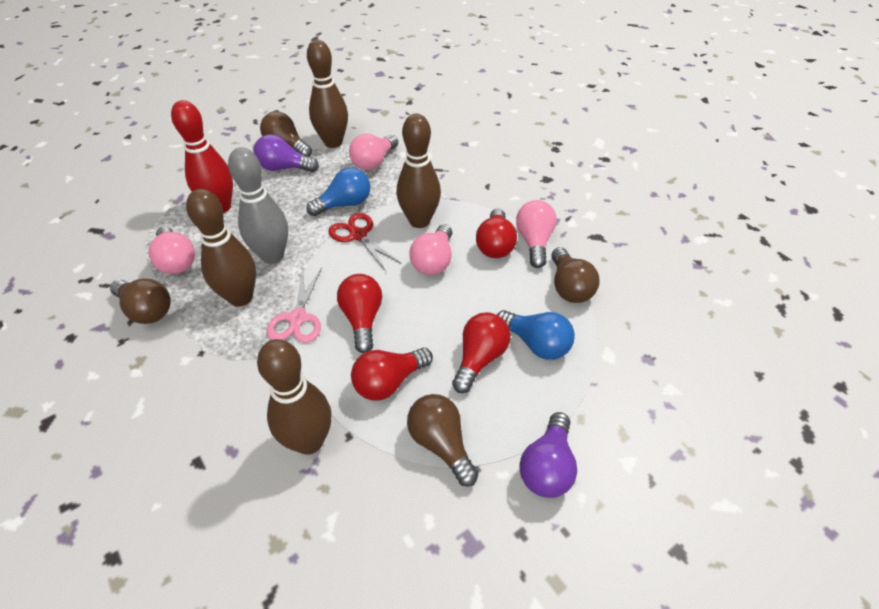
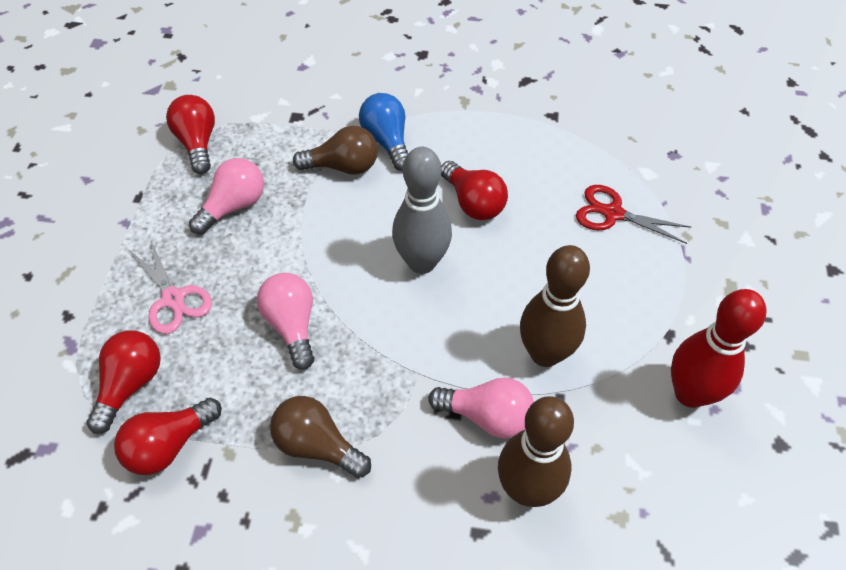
blue light bulb: [306,167,370,216] [497,310,575,360] = 2 -> [359,93,408,171] = 1
brown bowling pin: [186,189,256,307] [257,339,331,455] [307,40,348,148] [396,114,441,228] = 4 -> [498,396,574,507] [520,245,590,367] = 2
brown light bulb: [110,279,171,324] [260,111,312,157] [407,394,478,487] [551,247,600,303] = 4 -> [270,396,371,478] [293,126,378,175] = 2
pink light bulb: [148,226,195,274] [349,134,398,170] [409,224,452,275] [516,200,557,268] = 4 -> [189,158,264,235] [257,273,314,370] [428,377,534,439] = 3
purple light bulb: [253,134,319,172] [519,412,577,498] = 2 -> none = 0

